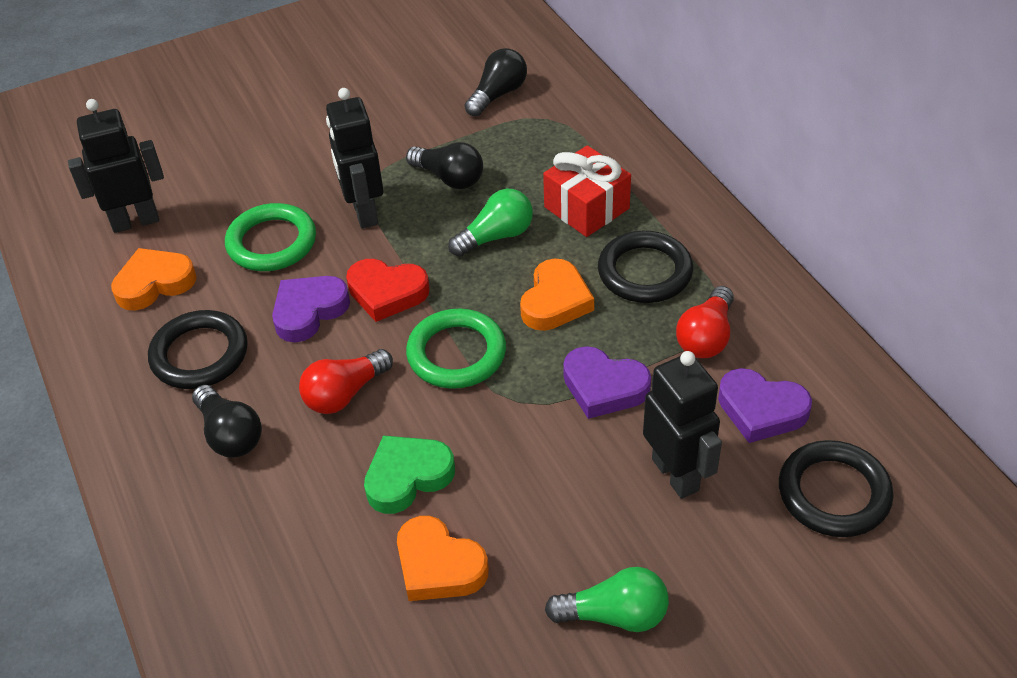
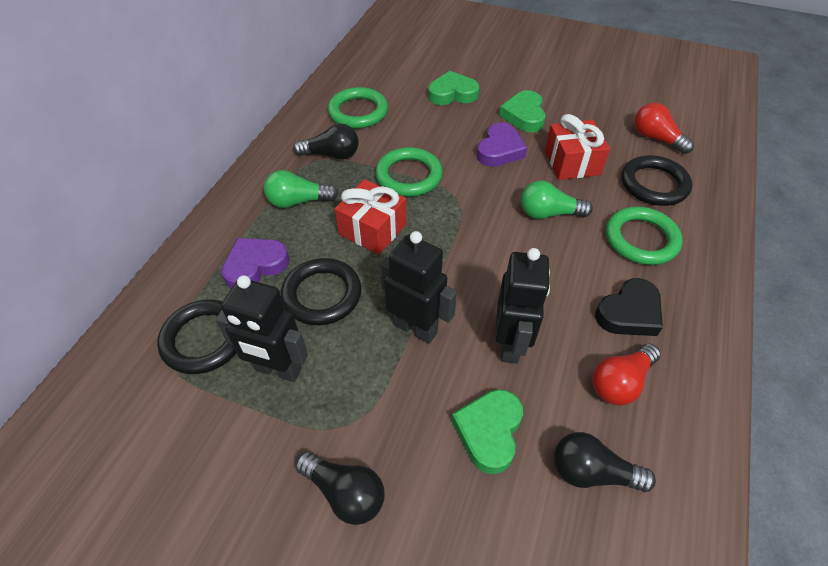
black heart: none = 0 -> [595,278,663,336] = 1
green heart: [364,435,455,514] = 1 -> [428,71,479,105] [451,389,523,474] [499,90,546,132] = 3
green ring: [225,203,316,271] [406,309,506,389] = 2 -> [328,87,388,128] [375,147,443,197] [606,207,683,265] = 3
orange heart: [111,248,197,310] [397,516,489,601] [520,259,594,331] = 3 -> none = 0
purple heart: [272,276,350,342] [563,346,651,419] [718,368,812,443] = 3 -> [221,238,289,289] [477,122,527,167] = 2
red gift: [543,145,631,237] = 1 -> [335,179,407,254] [545,114,610,180] = 2
red heart: [346,259,430,322] = 1 -> none = 0

